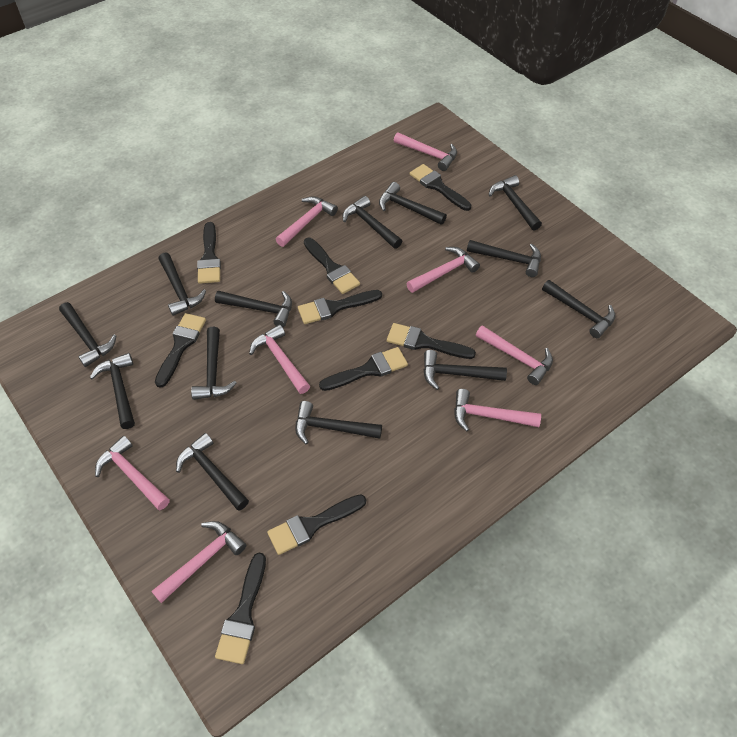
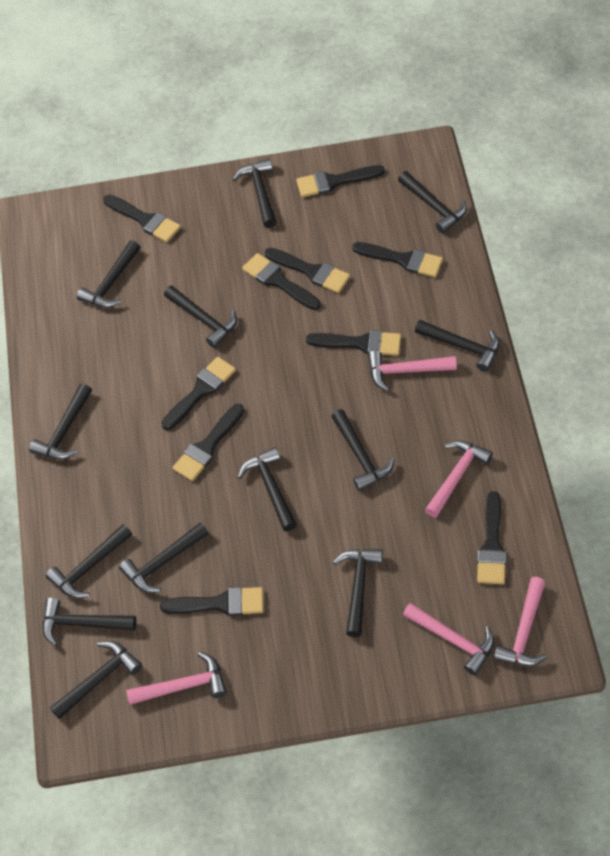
black brush: [155,313,206,388] [197,222,221,284] [215,553,266,664] [267,494,366,555] [298,290,382,324] [304,238,360,294] [319,347,408,391] [387,323,476,359] [410,164,472,211] = 9 -> [103,195,181,242] [160,587,264,616] [161,357,236,430] [173,404,244,481] [242,253,321,310] [265,248,350,293] [296,165,385,197] [306,330,401,356] [352,242,443,277] [477,491,506,584] = 10
pink hammer: [95,436,170,510] [151,521,247,603] [249,324,310,394] [276,196,338,247] [394,132,457,171] [406,247,480,293] [454,389,541,431] [476,325,553,385] = 8 -> [126,652,227,705] [368,350,457,391] [403,603,494,676] [425,440,493,518] [494,577,548,667] = 5

